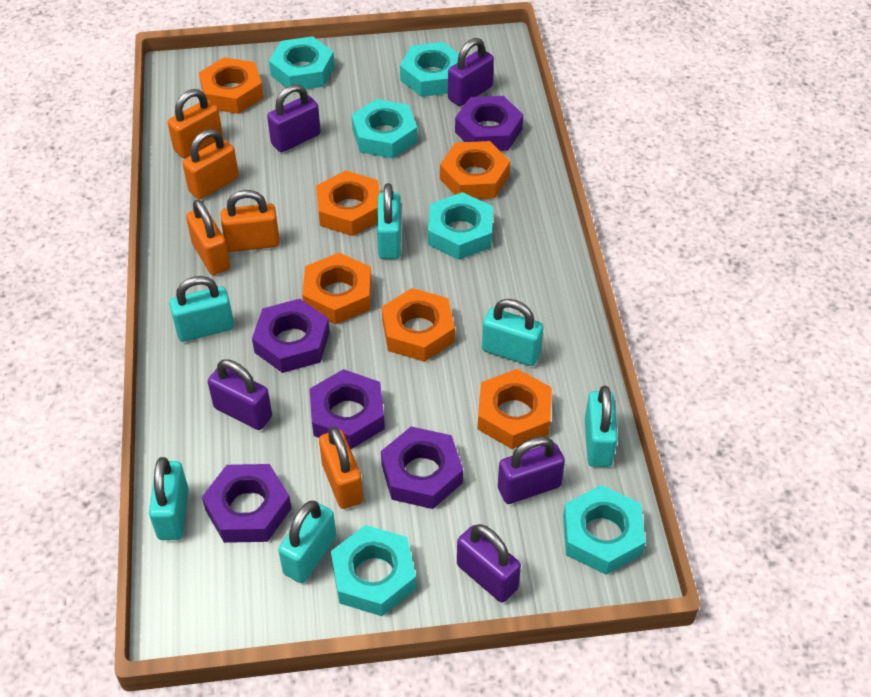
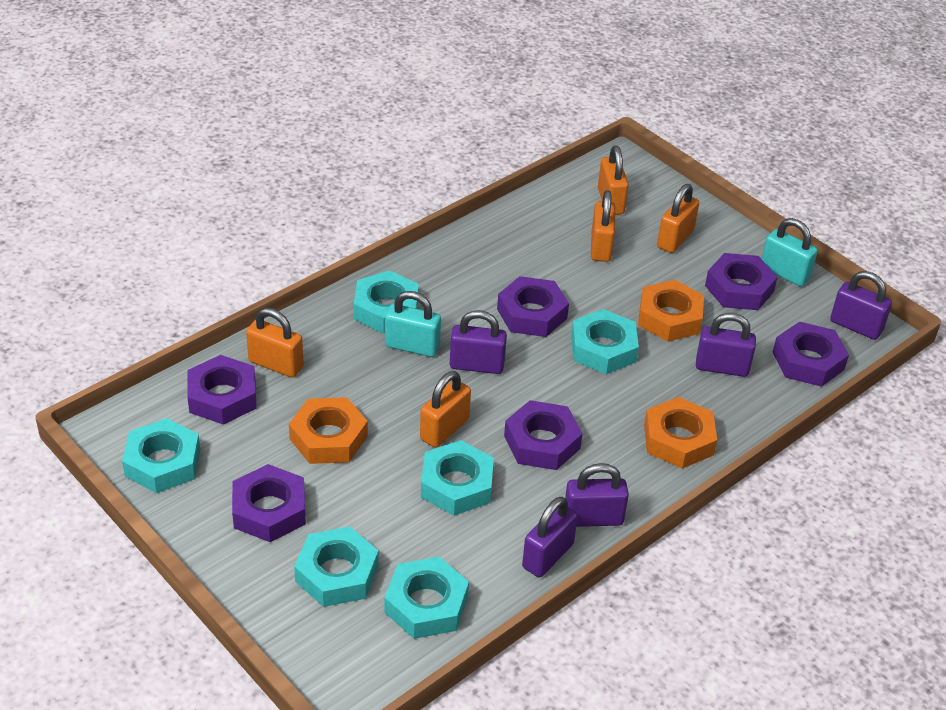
orange nut: [199,57,264,114] [302,253,372,324] [316,170,380,236] [382,288,455,362] [440,141,510,199] [478,369,552,449] = 6 -> [289,397,368,464] [638,280,704,342] [644,397,717,469] = 3
purple nut: [202,464,292,543] [252,299,330,373] [310,369,385,449] [381,426,463,509] [455,96,523,151] = 5 -> [187,355,257,425] [232,464,306,542] [497,276,569,337] [504,400,583,470] [705,253,778,310] [773,321,849,387] = 6
turquoise padlock: [149,457,189,540] [169,276,234,342] [278,501,336,583] [377,183,401,259] [482,299,544,366] [585,386,618,467] = 6 -> [385,291,441,357] [762,218,818,287] = 2

